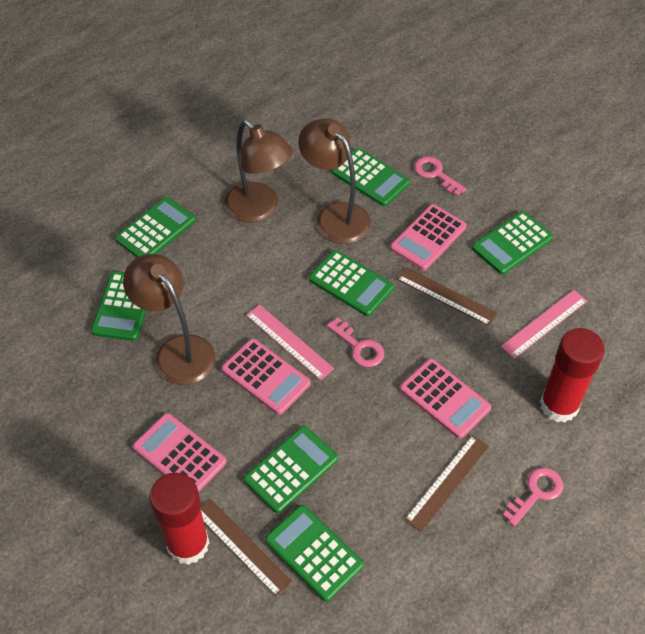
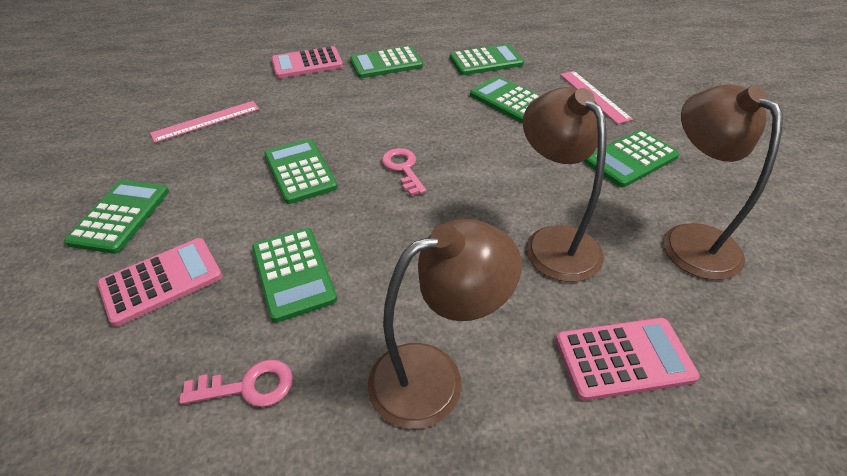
brown ruler: [200,499,293,597] [397,267,497,326] [404,435,489,532] = 3 -> none = 0
pink calculator: [133,413,227,493] [221,339,311,415] [390,204,467,270] [400,359,491,439] = 4 -> [97,238,222,327] [271,46,343,78] [556,318,700,401] = 3
pink key: [327,317,384,367] [414,156,466,196] [502,467,563,526] = 3 -> [179,359,293,407] [382,148,427,196] = 2
red glue stick: [150,473,210,565] [540,328,605,423] = 2 -> none = 0

